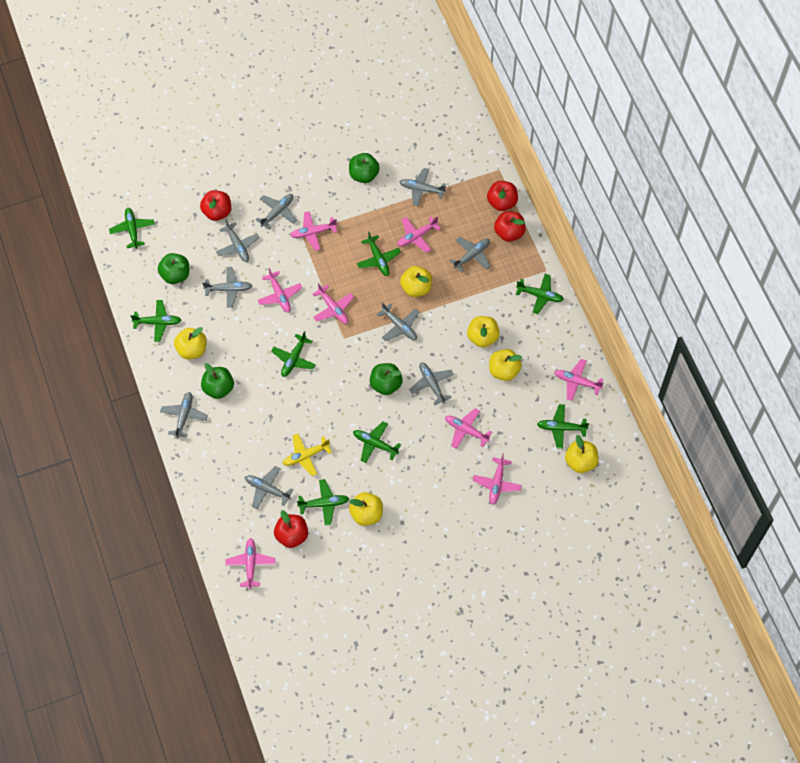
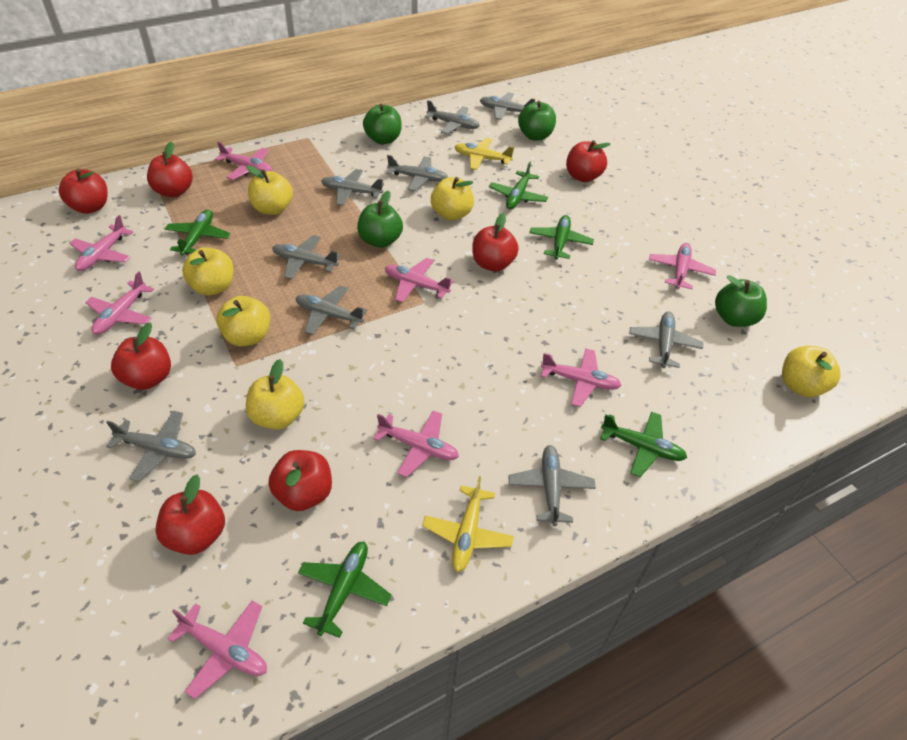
green plane: [109,208,155,249] [130,300,181,342] [271,331,316,377] [297,479,349,526] [353,421,401,463] [357,232,401,276] [516,274,564,314] [537,404,589,449] = 8 -> [165,209,230,255] [298,541,392,638] [489,161,548,209] [529,215,594,260] [600,412,687,477] = 5
red apple: [200,190,231,221] [274,510,308,548] [487,181,518,211] [494,211,525,242] = 4 -> [59,169,108,214] [111,323,171,390] [147,141,193,197] [155,475,225,555] [268,450,332,511] [472,213,519,271] [566,140,611,182] = 7
yellow plane: [283,434,332,476] = 1 -> [422,476,514,572] [455,138,514,170] = 2

